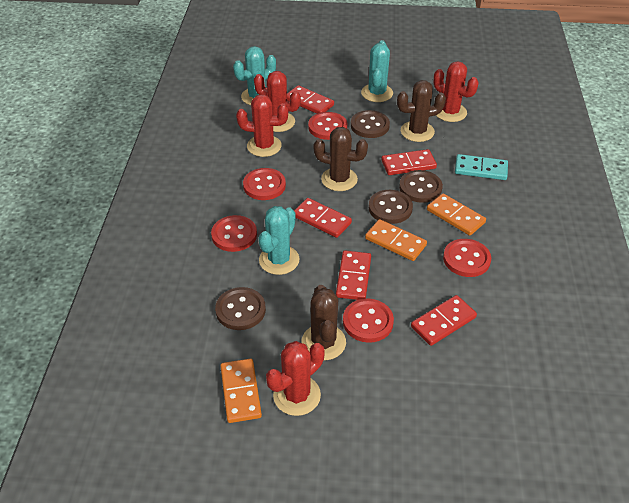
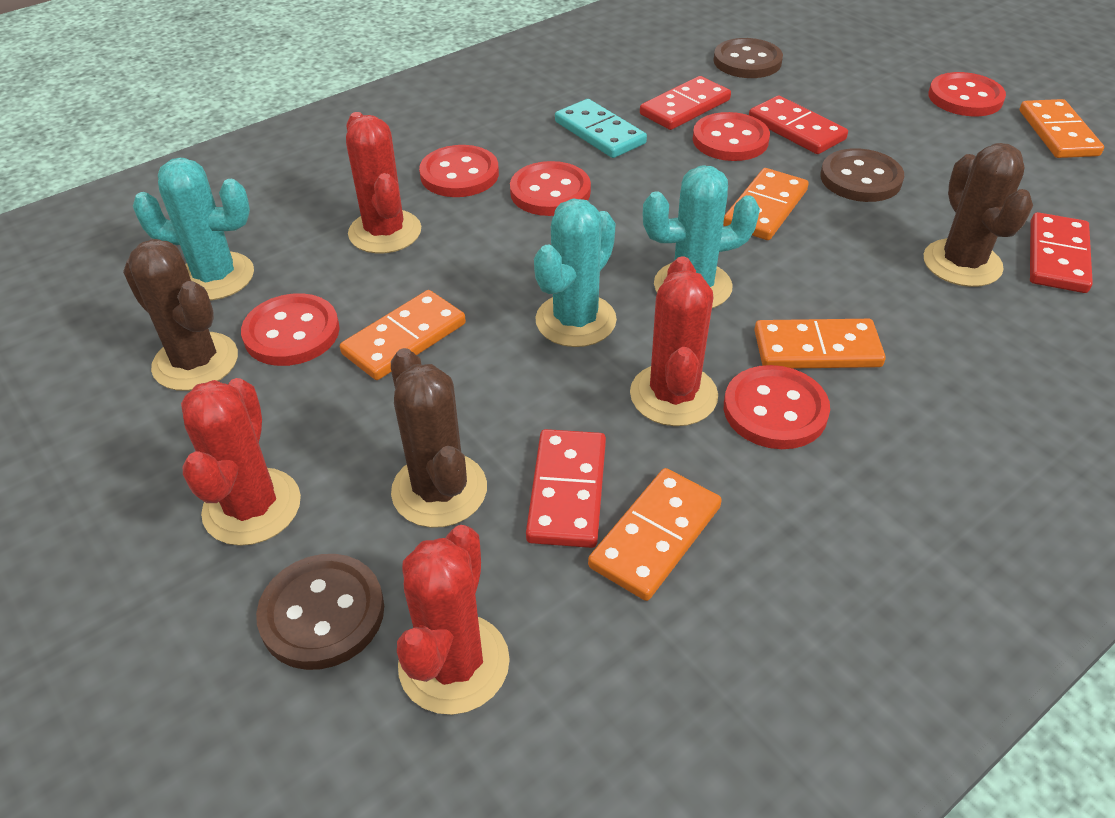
brown button: [215,287,266,330] [351,110,390,138] [369,190,413,224] [399,170,443,203] = 4 -> [256,554,384,670] [713,38,783,78] [820,148,904,202] = 3
orange domino: [220,359,262,423] [365,219,427,261] [427,193,486,236] = 3 -> [340,290,466,380] [588,468,722,601] [723,168,809,240] [754,319,886,369] [1019,99,1104,158] = 5
red button: [211,215,257,252] [243,168,286,200] [308,112,347,140] [343,298,394,343] [443,239,491,277] = 5 -> [241,293,340,366] [419,145,499,197] [510,161,591,216] [693,112,770,161] [724,365,830,449] [928,72,1006,116] = 6
red domino: [287,85,334,114] [294,198,352,238] [336,251,371,300] [381,149,437,175] [411,295,477,346] = 5 -> [526,429,606,548] [640,76,731,130] [749,95,848,154] [1030,212,1093,293] = 4

